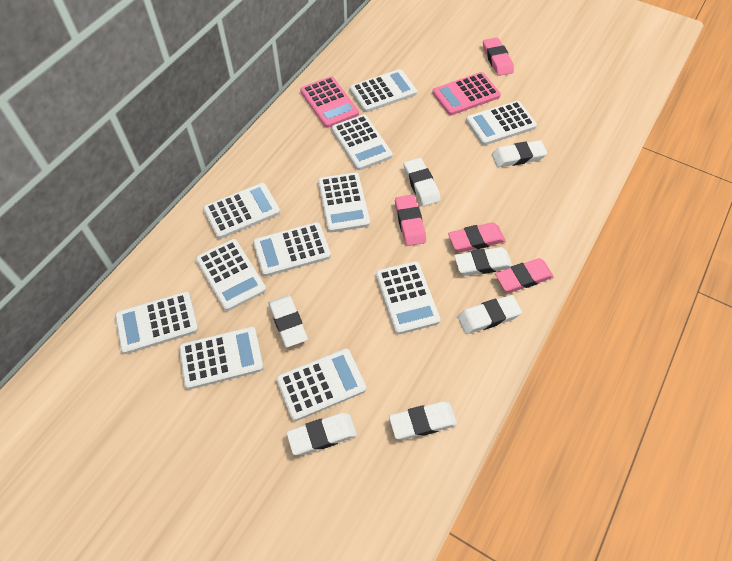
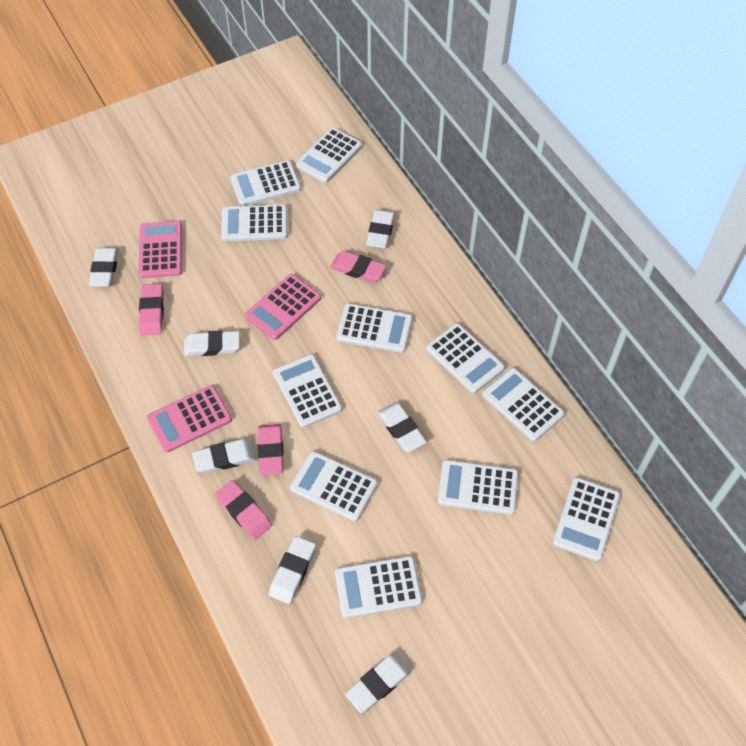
pink calculator: [300,76,359,128] [432,72,501,115] = 2 -> [139,221,182,278] [147,385,232,453] [245,274,321,340] = 3

